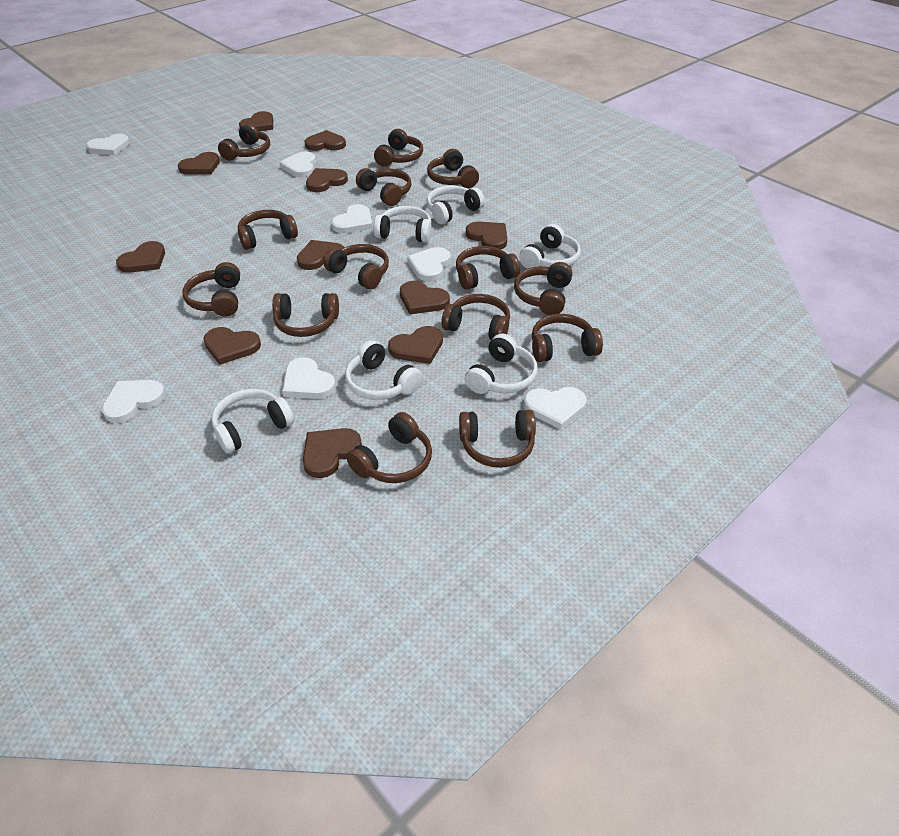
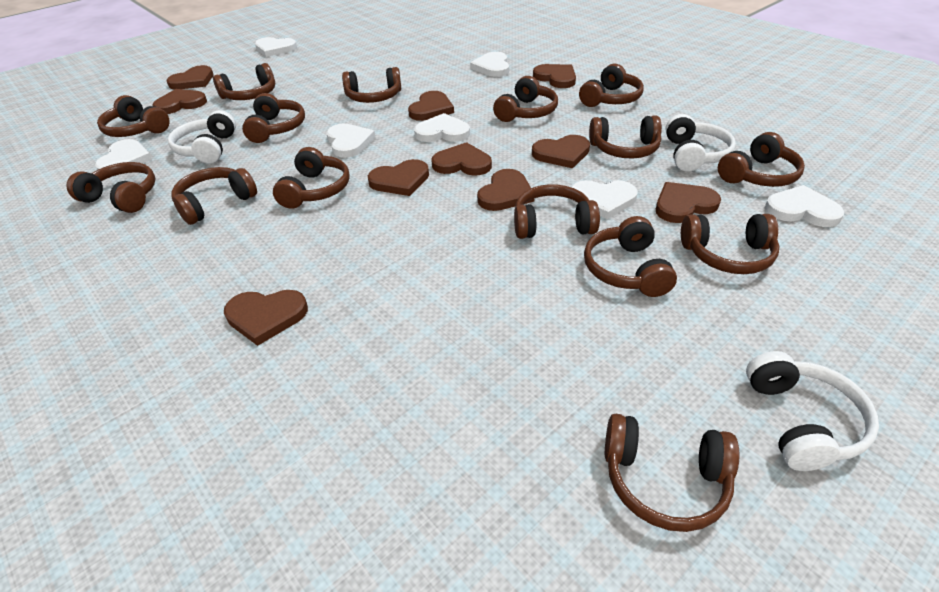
brown headphones: [182,262,240,317] [218,124,270,160] [238,210,298,250] [272,293,339,337] [323,244,389,289] [346,412,432,483] [356,168,411,206] [374,129,423,167] [427,149,479,188] [442,294,510,340] [456,246,520,290] [459,410,536,468] [514,262,573,315] [532,314,603,362] = 14 -> [66,162,156,213] [97,95,170,137] [171,167,257,225] [213,63,275,100] [242,93,305,143] [273,147,350,209] [342,67,402,103] [493,76,558,122] [514,184,600,239] [579,64,644,107] [584,216,677,297] [589,116,662,159] [605,414,739,532] [681,214,779,274] [718,132,805,187] = 15
brown heart: [116,241,165,273] [178,152,220,175] [203,327,261,365] [239,111,273,131] [297,240,345,270] [303,428,362,478] [305,130,346,151] [306,168,348,192] [388,326,443,364] [400,281,450,314] [466,221,507,249] = 11 -> [152,89,207,114] [167,65,213,90] [224,290,308,346] [368,159,429,196] [408,91,454,121] [432,142,492,176] [477,169,535,211] [532,135,590,168] [533,64,576,88] [656,182,721,223] = 10
white headphones: [212,389,294,454] [345,340,422,400] [374,206,431,243] [426,186,485,224] [465,334,537,394] [519,224,581,269] = 6 -> [168,110,236,164] [665,114,736,171] [746,351,879,471] = 3

